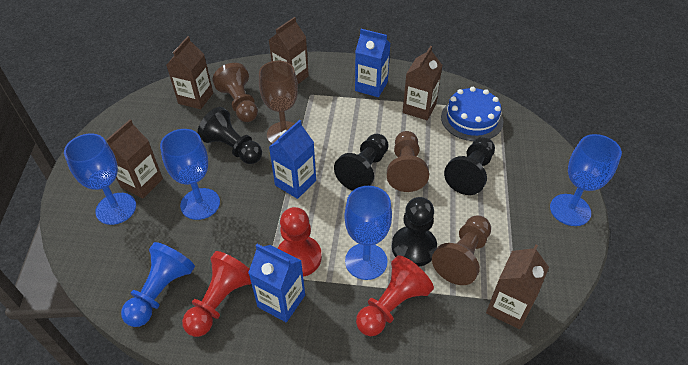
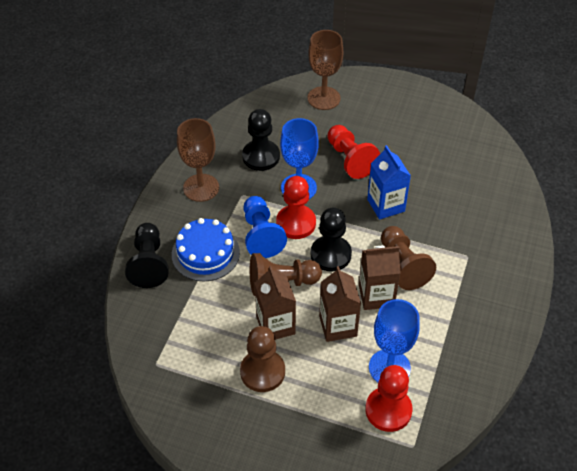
black pawn: [197,107,262,164] [334,134,389,191] [392,197,437,267] [444,137,495,195] = 4 -> [125,223,168,288] [242,109,280,171] [311,207,352,272] = 3
blue carton: [248,244,305,322] [269,120,316,199] [355,29,391,97] = 3 -> [367,145,411,219] = 1
blue goblet: [64,133,136,225] [160,129,220,220] [344,186,392,280] [550,134,622,226] = 4 -> [280,118,319,199] [369,299,420,382] = 2
brown carton: [106,120,163,198] [166,36,213,109] [269,17,309,84] [403,46,442,120] [486,244,549,329] = 5 -> [255,266,296,340] [319,266,361,342] [359,246,400,310] = 3
brown goblet: [259,61,298,144] = 1 -> [177,118,219,202] [308,30,343,110] = 2

